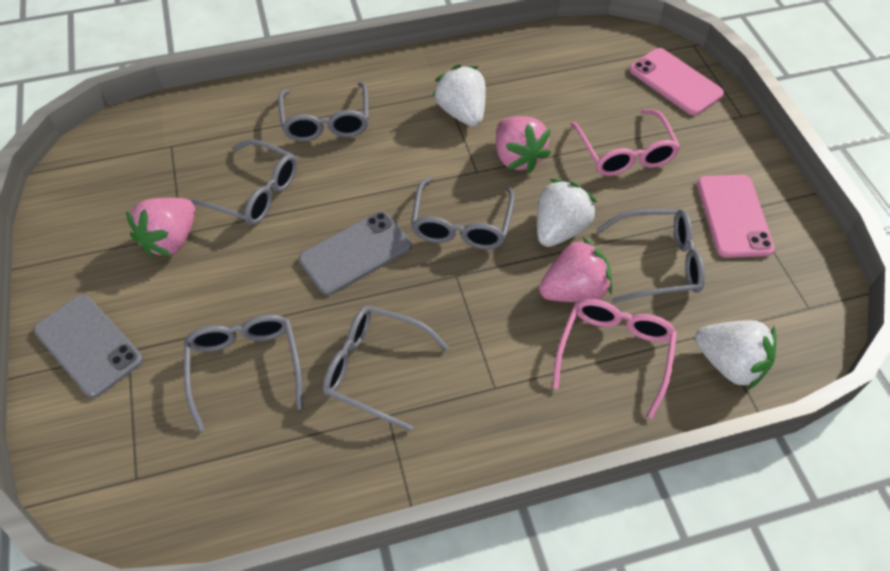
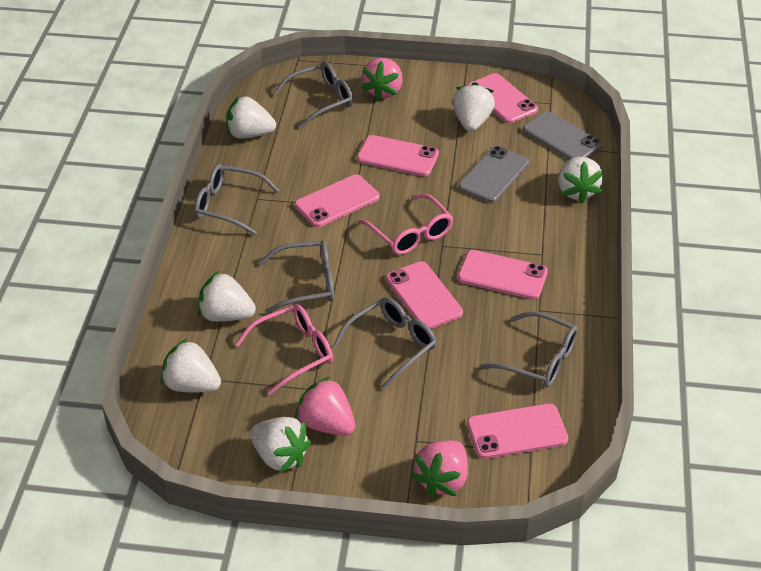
grey glasses: [184,314,303,431] [190,139,297,225] [278,82,369,141] [323,305,449,432] [411,177,515,249] [597,209,705,303] = 6 -> [194,164,279,235] [259,241,334,314] [274,62,353,128] [332,297,437,389] [481,311,578,388] = 5
pink phone: [629,48,724,115] [697,175,775,258] = 2 -> [295,174,379,227] [357,135,439,176] [386,261,463,329] [458,250,548,299] [467,73,538,123] [467,404,568,459] = 6
white strawberry: [433,65,486,126] [537,179,597,247] [695,320,776,390] = 3 -> [160,338,221,393] [198,271,256,322] [226,96,276,139] [250,417,312,473] [453,82,495,131] [558,157,603,204] = 6

